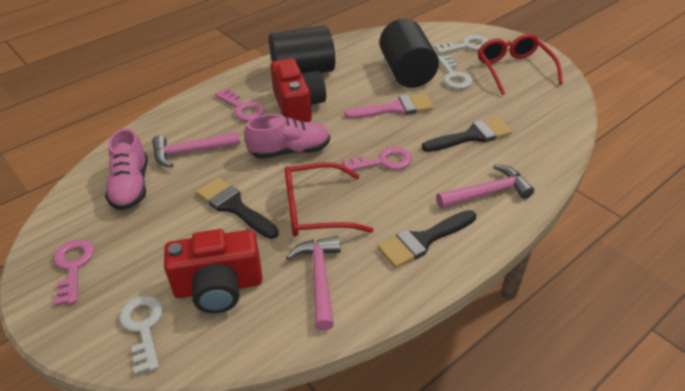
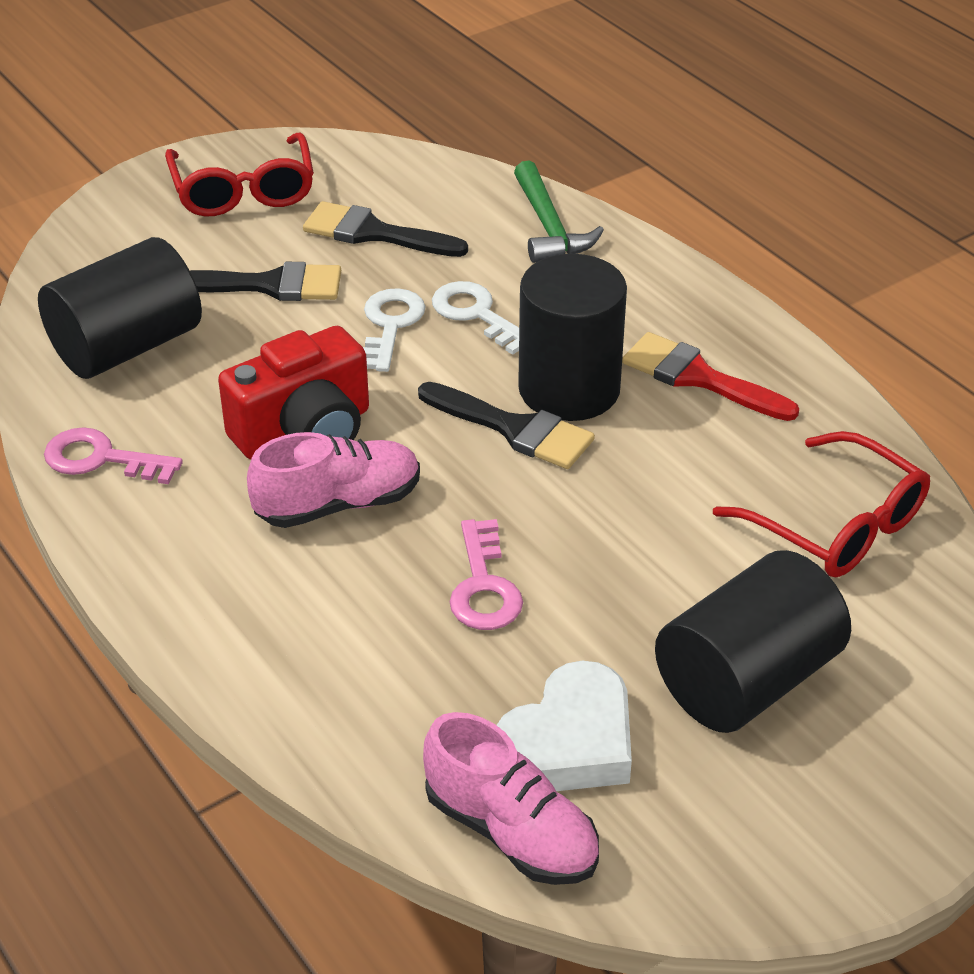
black cylinder: [269,25,335,73] [379,19,439,88] = 2 -> [38,237,202,379] [518,254,627,421] [655,550,851,733] = 3
green hammer: none = 0 -> [514,161,604,263] = 1
pink brush: [344,93,433,119] = 1 -> none = 0
pink hammer: [152,131,240,168] [286,236,341,331] [436,164,534,208] = 3 -> none = 0
pink key: [53,239,94,306] [215,88,265,121] [342,147,412,171] = 3 -> [44,427,183,484] [450,519,523,630] = 2
red brush: none = 0 -> [622,332,799,421] = 1
red camera: [164,229,262,313] [270,58,326,122] = 2 -> [218,326,369,460] = 1
white heart: none = 0 -> [497,661,632,791] = 1
white key: [119,296,163,375] [434,35,488,54] [438,55,472,89] = 3 -> [363,288,426,372] [432,281,519,355] = 2

